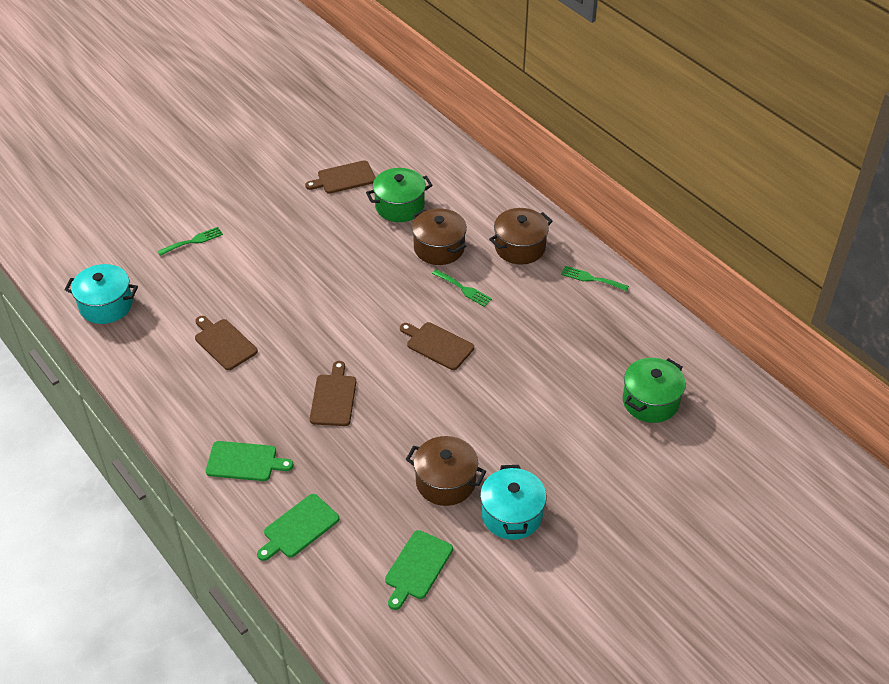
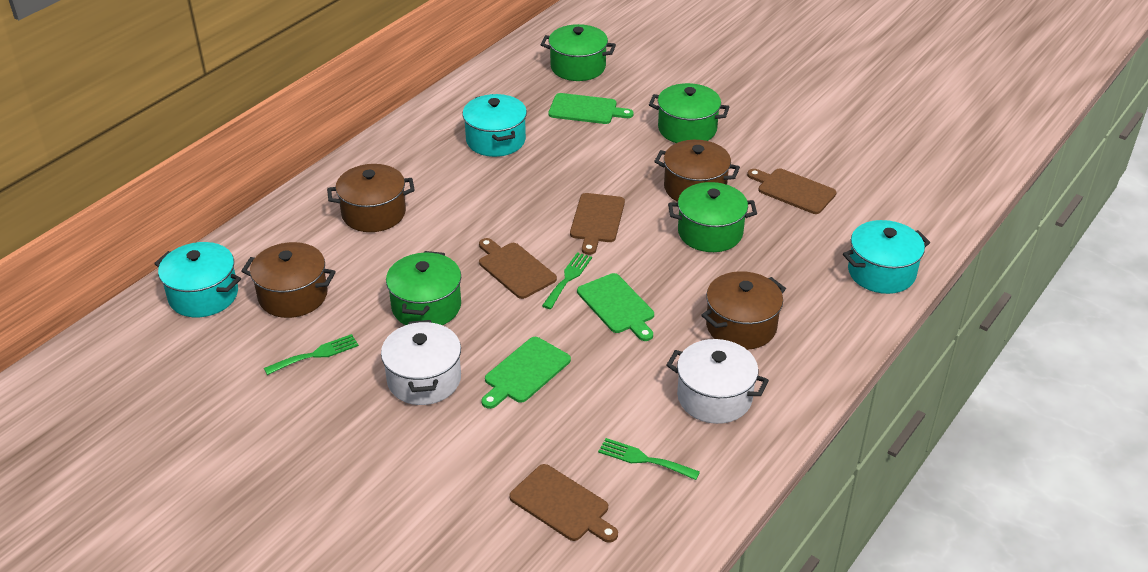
brown pot: [406,436,486,506] [412,208,467,265] [489,208,553,265] = 3 -> [242,242,336,318] [327,164,415,232] [654,140,740,202] [701,271,786,350] = 4
green pot: [366,168,433,222] [623,358,686,423] = 2 -> [386,251,461,325] [540,24,616,81] [649,83,729,143] [668,182,757,252] = 4
turquoise pot: [65,264,138,324] [480,465,546,540] = 2 -> [154,242,241,317] [462,94,527,157] [843,220,930,294] = 3
white pot: none = 0 -> [381,320,461,405] [666,339,769,424] = 2

